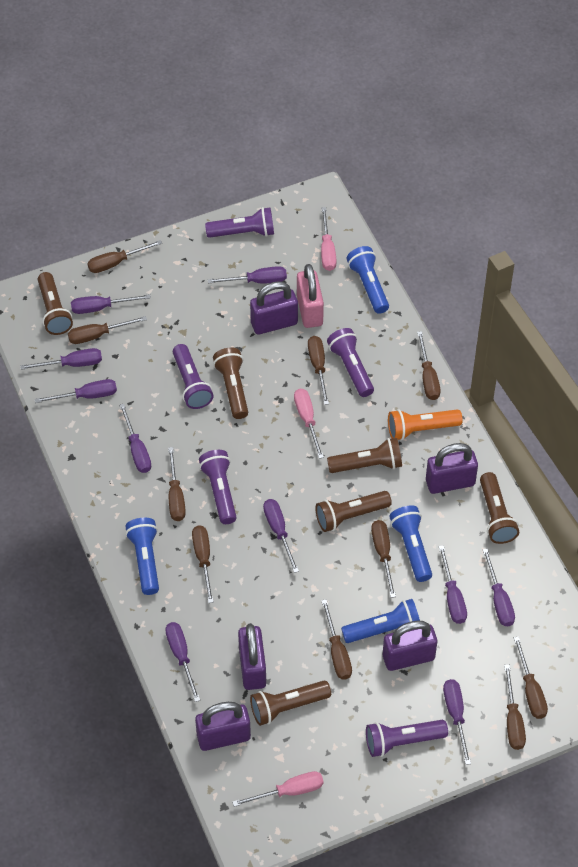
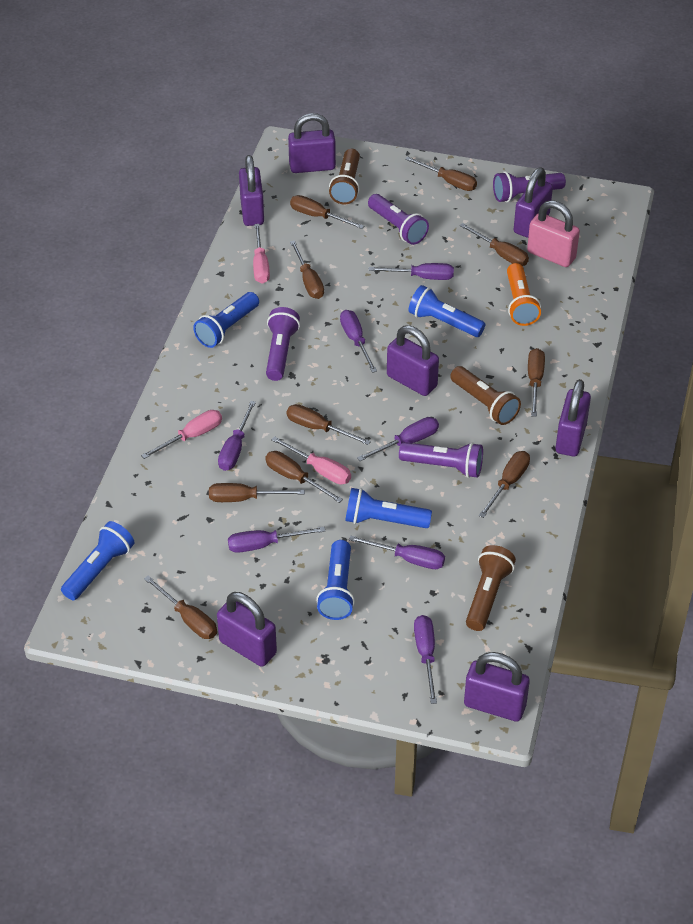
blue flashlight: [125,518,159,595] [341,599,420,643] [347,246,389,314] [389,505,432,582] = 4 -> [61,521,135,600] [193,292,259,348] [316,540,355,620] [345,488,432,528] [408,285,485,337] = 5
brown flashlight: [38,272,73,335] [213,348,248,419] [250,681,331,726] [315,491,392,532] [327,438,402,473] [480,472,519,544] = 6 -> [329,149,360,204] [450,366,521,425] [466,545,516,631] = 3
purple flashlight: [173,344,214,409] [199,450,237,524] [205,207,274,238] [327,328,374,397] [366,720,448,757] = 5 -> [266,307,300,381] [368,194,429,245] [399,442,483,478] [493,171,566,202] = 4
purple padlock: [195,702,251,751] [238,623,266,690] [250,281,298,334] [383,620,437,671] [426,443,478,494] = 5 -> [217,592,277,667] [239,155,264,226] [288,113,336,173] [387,325,439,396] [464,652,530,721] [514,167,553,238] [555,379,591,457] = 7
purple screwdriver: [20,348,102,370] [35,379,117,403] [71,294,151,314] [119,404,151,473] [165,622,200,702] [208,266,287,284] [263,499,299,573] [439,545,467,624] [443,679,471,765] [483,548,515,626] = 10 -> [218,401,256,471] [228,527,325,553] [340,310,377,373] [349,535,445,569] [357,417,439,461] [368,263,454,280] [414,615,437,704] = 7

